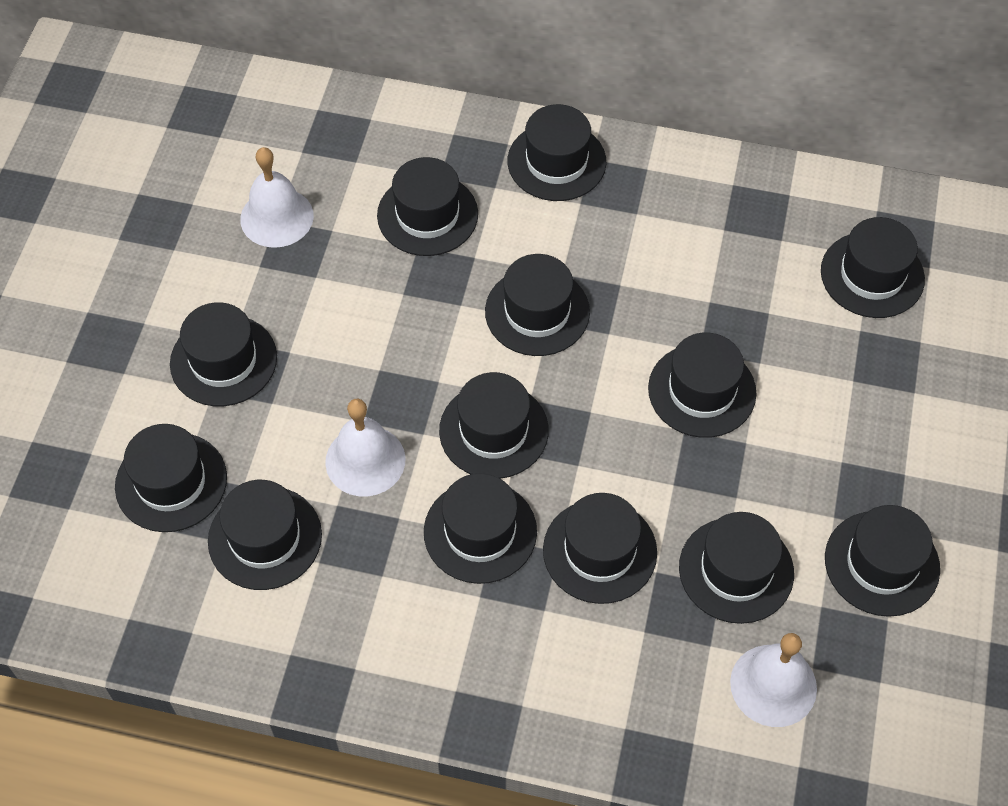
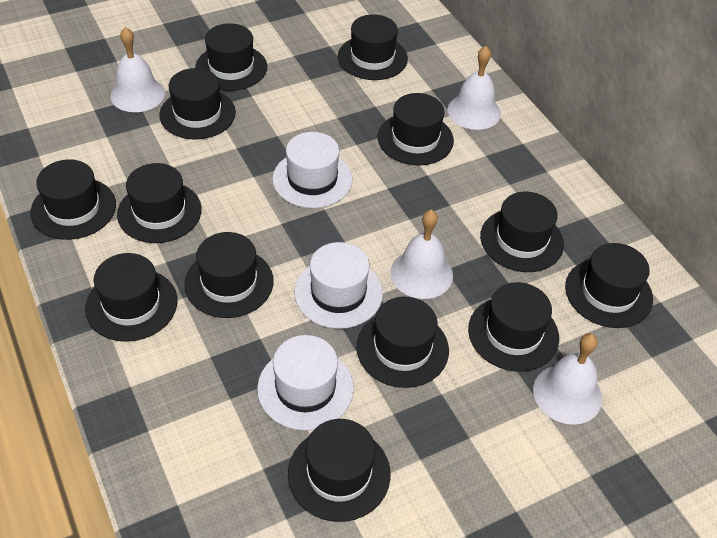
white bell: [240,147,314,248] [325,399,405,496] [730,633,817,727] = 3 -> [110,27,165,112] [390,210,453,299] [448,46,501,130] [533,333,602,425] = 4
white hat: none = 0 -> [257,335,354,430] [272,132,352,208] [294,242,383,329] = 3

